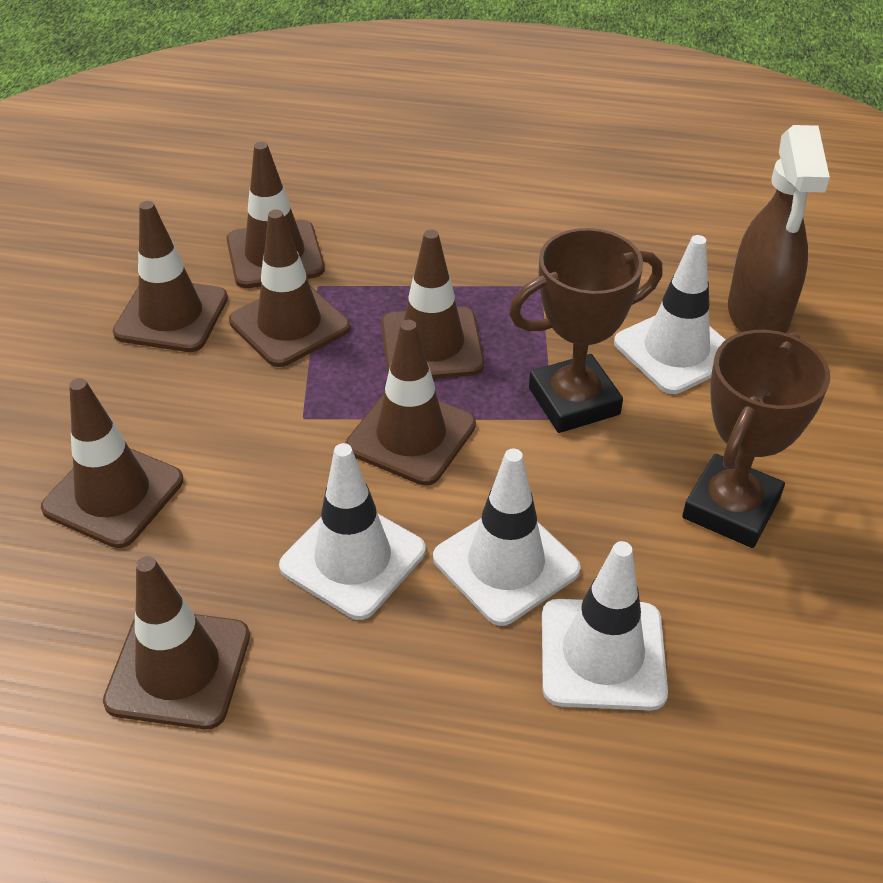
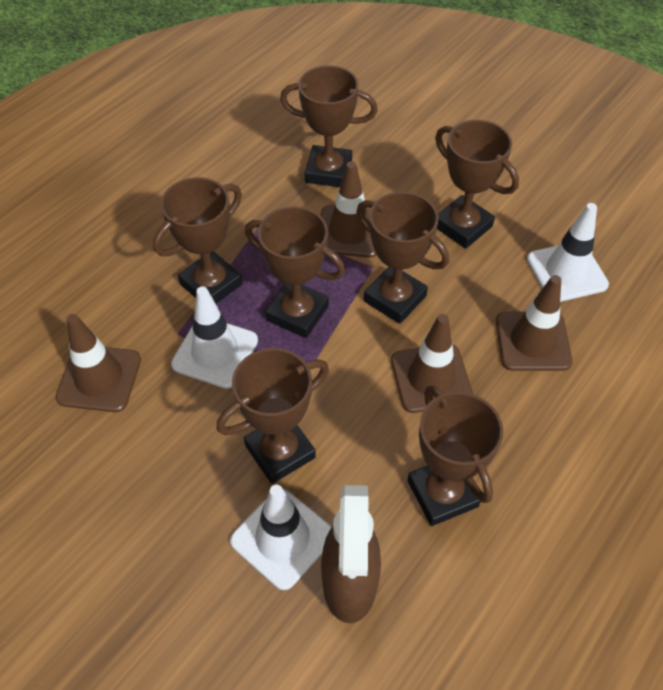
brown traffic cone: [41,378,183,548] [103,556,250,729] [113,201,228,352] [226,142,325,288] [229,210,350,367] [346,320,476,486] [381,230,484,379] = 7 -> [55,314,141,412] [321,161,377,258] [391,314,473,413] [496,275,573,371] = 4
brown trophy: [509,228,663,433] [682,330,830,548] = 2 -> [153,177,243,304] [216,348,329,484] [245,206,345,338] [280,65,378,187] [357,192,449,324] [408,385,503,526] [435,120,519,249] = 7
white traffic cone: [279,443,426,620] [433,448,581,626] [542,541,668,710] [614,235,726,394] = 4 -> [171,286,258,389] [230,485,332,590] [527,203,609,302] = 3

